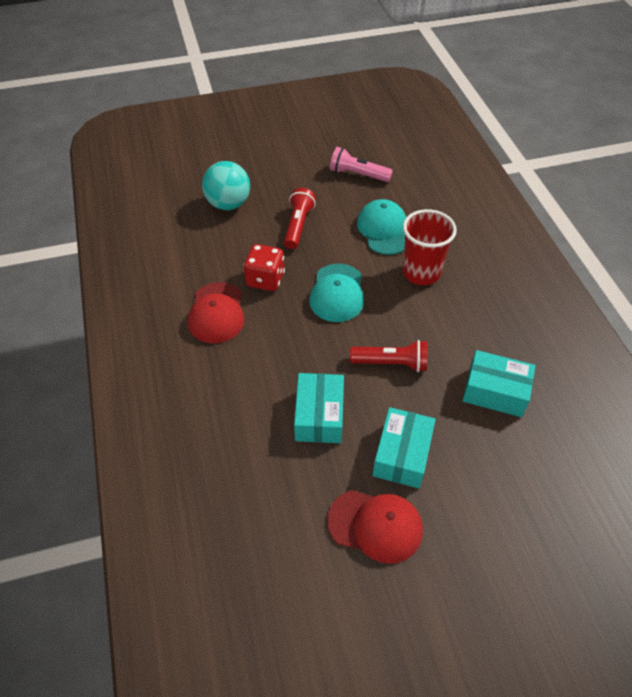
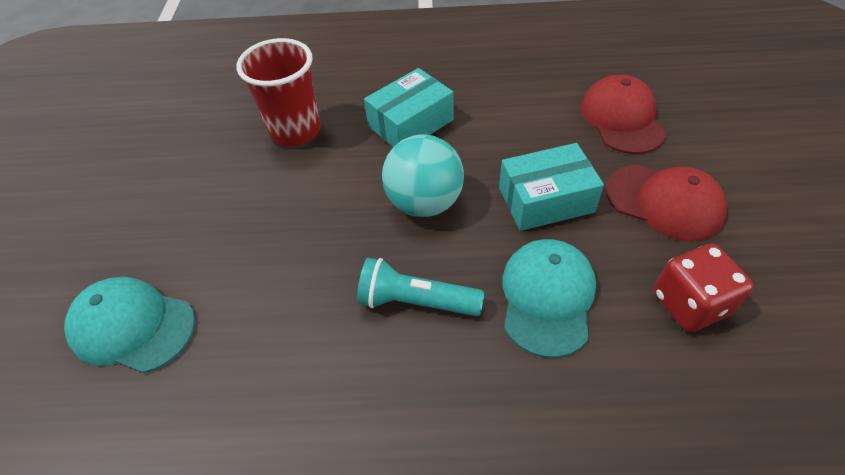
pink flashlight: [330,147,393,182] = 1 -> none = 0
red flashlight: [284,188,316,249] [350,340,427,372] = 2 -> none = 0
turquoise box: [294,373,344,443] [372,407,436,488] [463,350,535,417] = 3 -> [364,68,454,147] [499,143,604,231] = 2
turquoise flashlight: none = 0 -> [357,258,484,316] = 1

